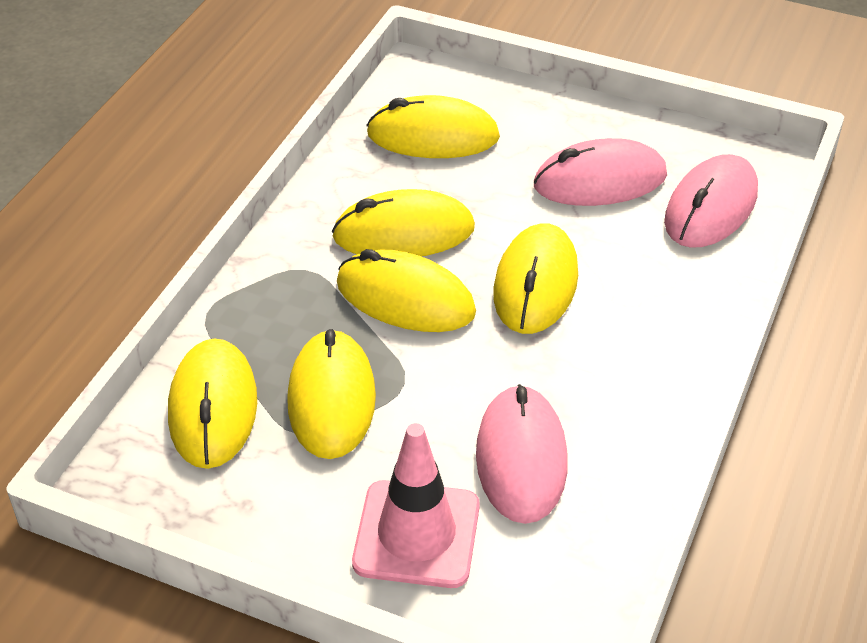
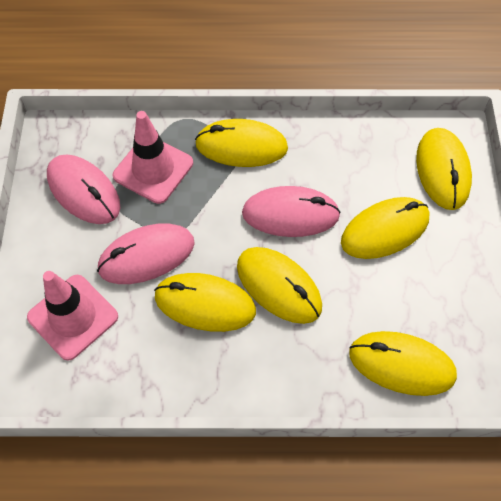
pink traffic cone: [352,423,480,588] = 1 -> [27,271,118,361] [113,111,193,204] = 2

